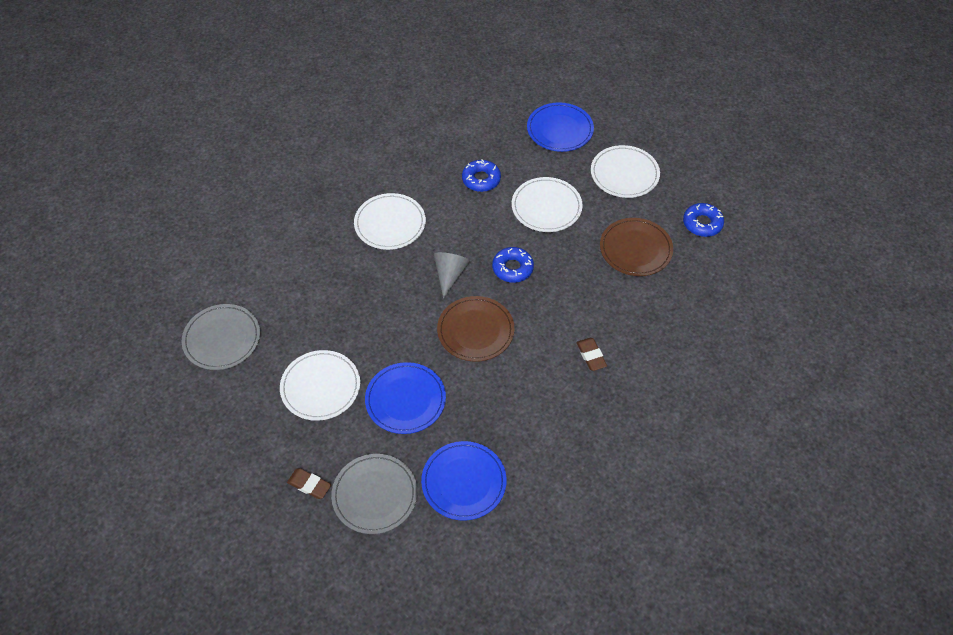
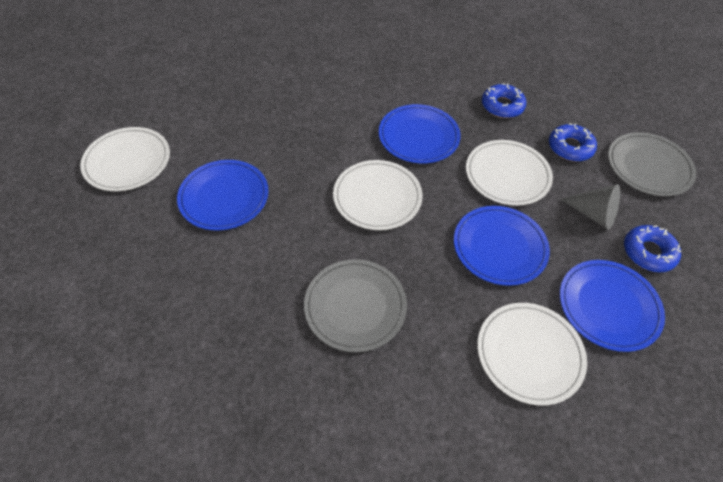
blue plate: [365,362,446,434] [421,441,507,521] [527,102,594,152] = 3 -> [177,160,269,230] [379,104,461,163] [454,206,550,286] [560,260,665,352] = 4
brown eraser: [287,468,331,499] [576,338,607,371] = 2 -> none = 0
brown plate: [437,296,514,362] [600,218,673,276] = 2 -> none = 0

